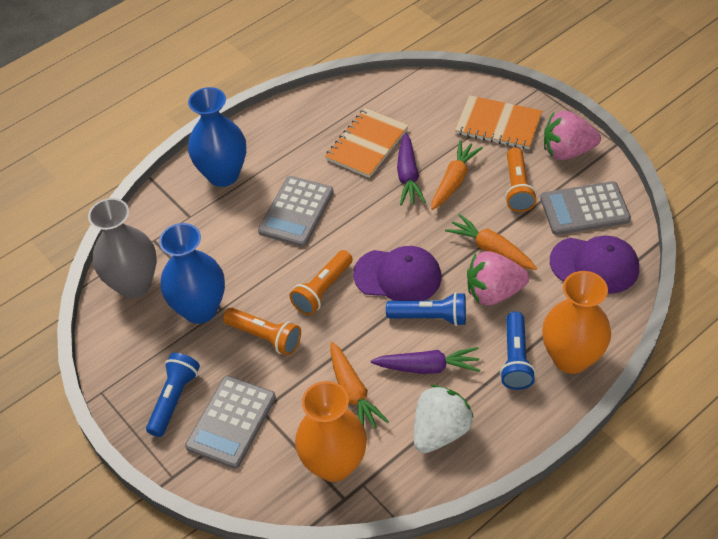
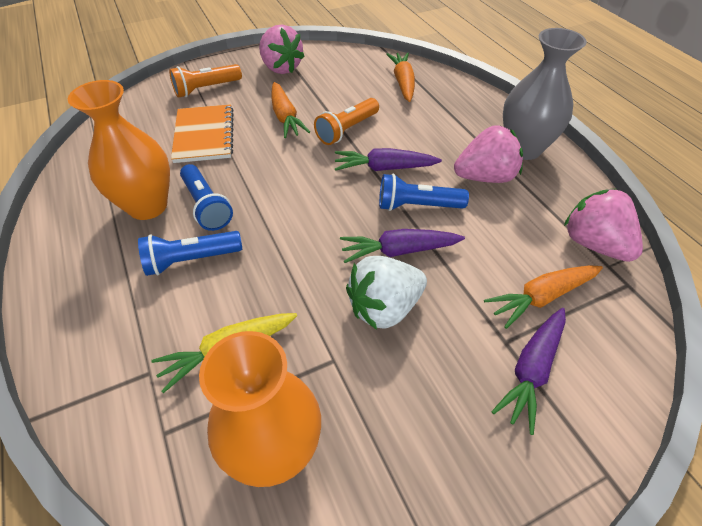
blue vase: [159,223,225,324] [188,87,246,187] = 2 -> none = 0
grey calculator: [185,375,276,469] [258,176,334,247] [540,181,631,235] = 3 -> none = 0
orange flashlight: [223,308,301,356] [289,250,353,315] [505,147,537,212] = 3 -> [169,64,242,98] [314,98,379,145] = 2
orange notebook: [325,108,409,178] [455,95,542,149] = 2 -> [171,104,234,163] = 1
pink strawberry: [467,251,529,305] [544,111,601,160] = 2 -> [259,25,305,74] [454,125,523,183] [564,189,643,262] = 3
purple cap: [353,246,441,301] [550,236,639,294] = 2 -> none = 0
purple carrot: [371,347,480,374] [397,133,426,206] = 2 -> [335,148,442,171] [340,229,465,263] [491,308,566,435] = 3
yellow carrot: none = 0 -> [151,313,297,393] = 1

